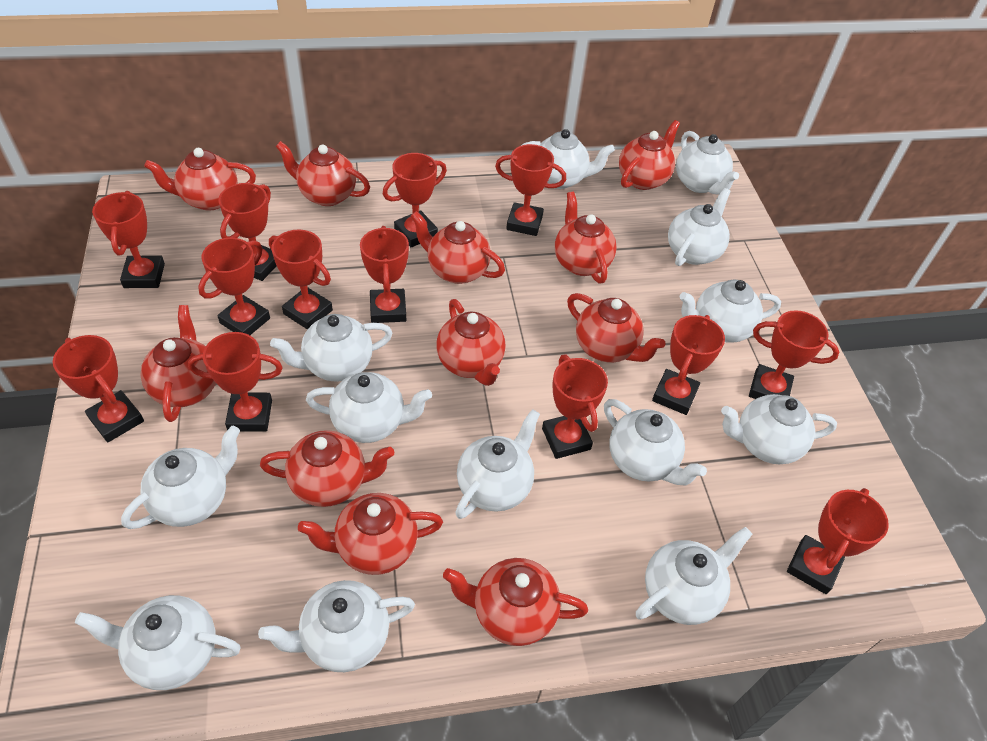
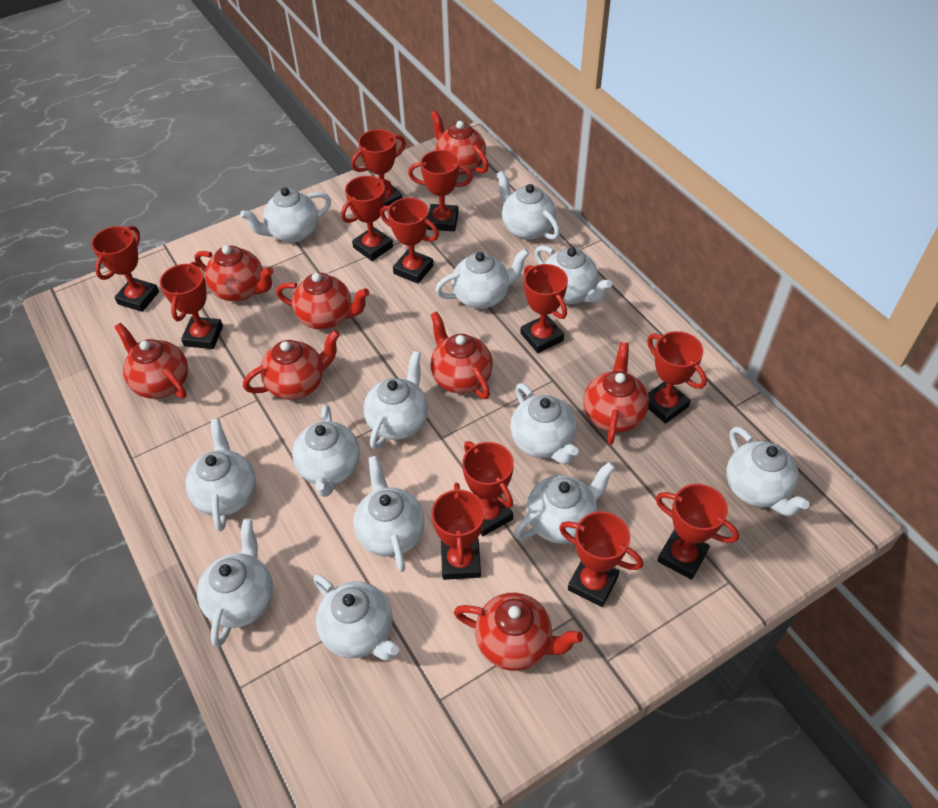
red teapot: [141,305,216,422] [144,148,256,211] [260,430,394,507] [276,141,370,206] [298,493,443,575] [411,211,505,284] [436,299,506,386] [443,558,588,646] [555,192,617,284] [567,293,665,362] [619,120,680,190] = 11 -> [115,323,188,399] [195,245,273,302] [243,330,340,400] [276,273,369,330] [430,312,493,399] [431,110,489,175] [454,593,583,671] [584,342,649,445] = 8
red trophy: [53,335,144,442] [92,191,165,288] [188,332,283,432] [198,238,270,335] [218,183,276,281] [269,230,333,330] [360,226,409,323] [383,153,447,247] [495,144,566,236] [542,355,608,459] [652,315,725,415] [749,310,840,399] [787,488,889,594] = 13 -> [91,226,159,312] [160,262,223,349] [341,176,393,261] [351,129,406,206] [380,198,439,284] [408,150,473,231] [431,483,485,580] [462,441,514,536] [521,264,568,353] [559,511,643,607] [647,331,707,424] [655,484,739,580] = 12

